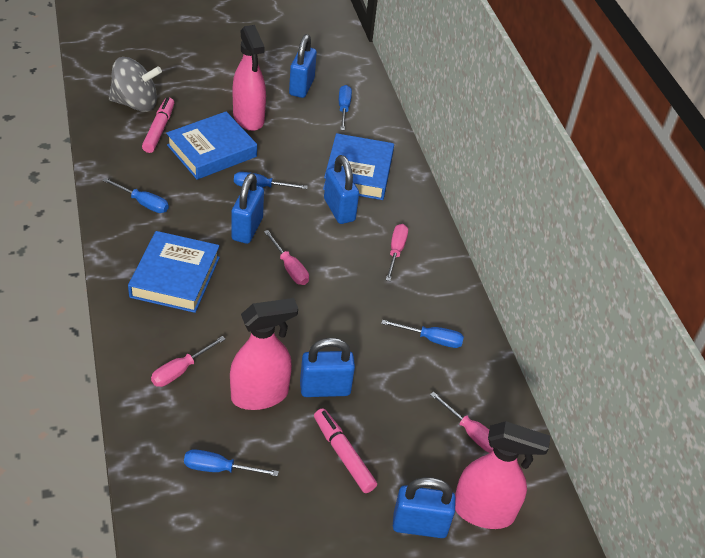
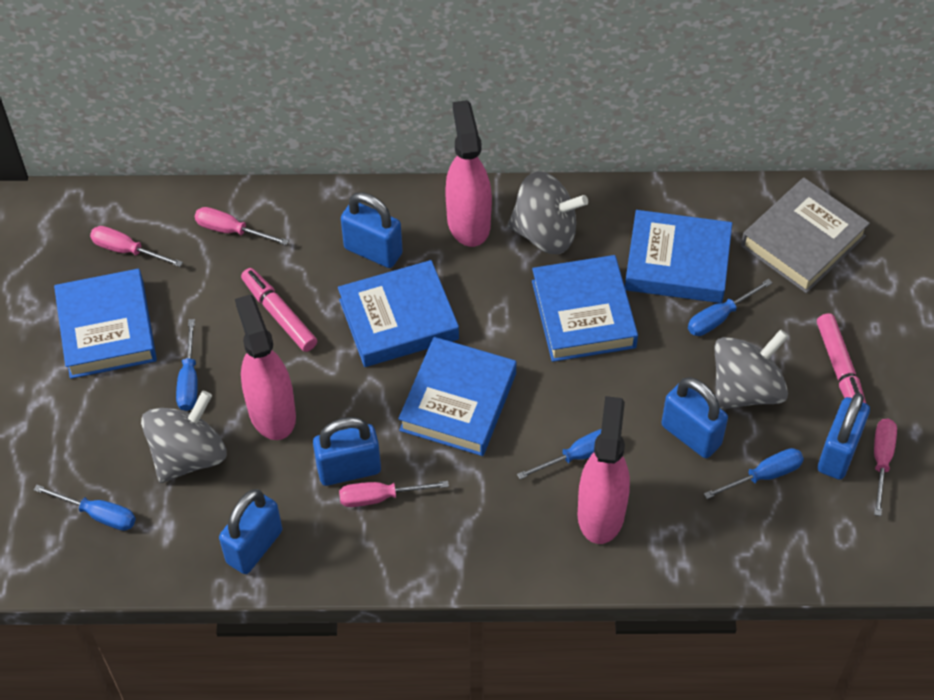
blue book: [128,231,220,313] [166,112,257,180] [323,133,394,200] = 3 -> [54,269,157,379] [338,260,459,367] [398,337,516,456] [532,255,638,362] [625,210,732,303] = 5
grey book: none = 0 -> [741,178,870,293] = 1
grey spinning top: [109,57,162,112] = 1 -> [141,391,226,483] [508,171,588,254] [715,329,789,410] = 3

